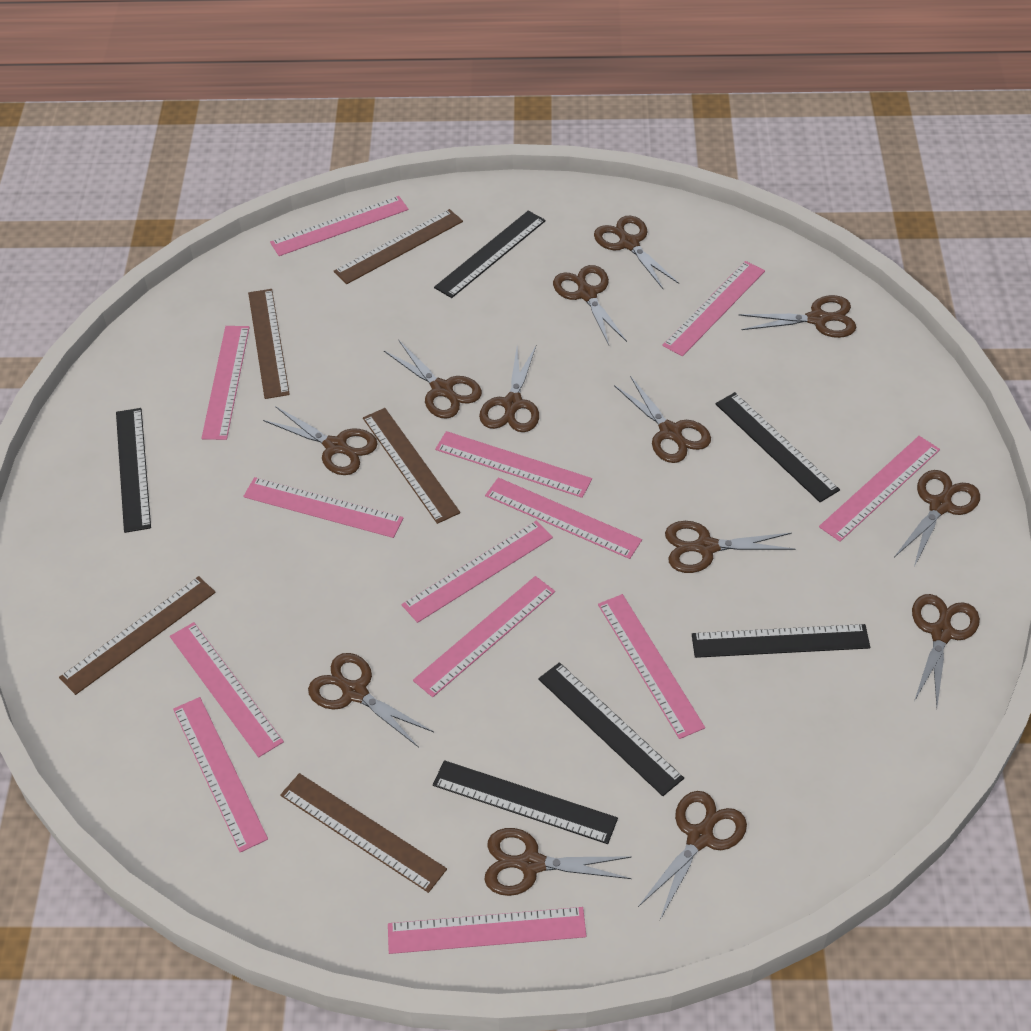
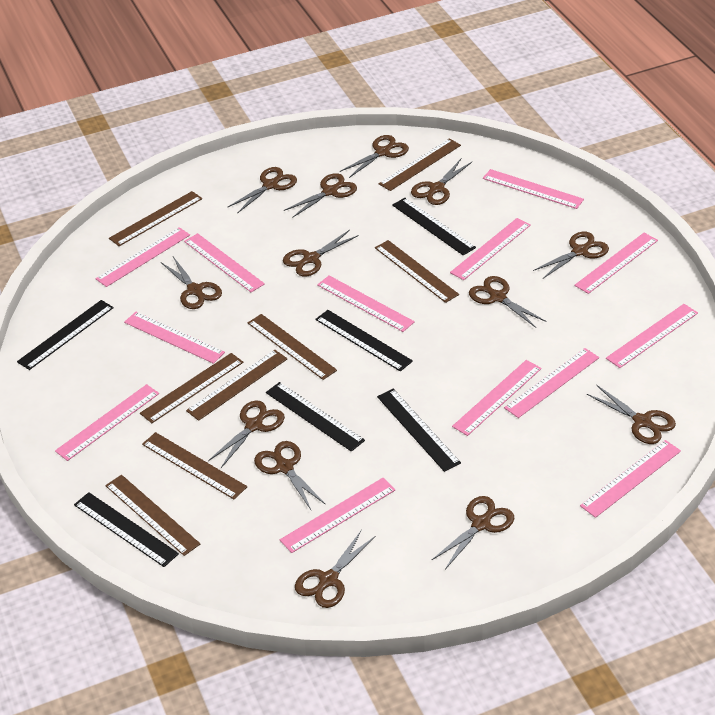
brown ruler: [59,576,216,695] [248,289,290,399] [280,773,447,893] [334,209,463,284] [363,408,460,524] = 5 -> [105,475,200,556] [109,191,202,246] [140,353,243,423] [142,432,247,499] [186,350,288,421] [248,314,337,380] [375,240,459,303] [379,138,461,191] = 8

